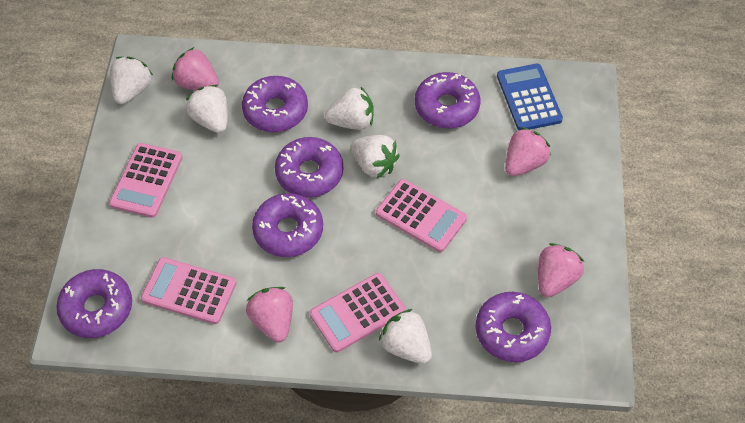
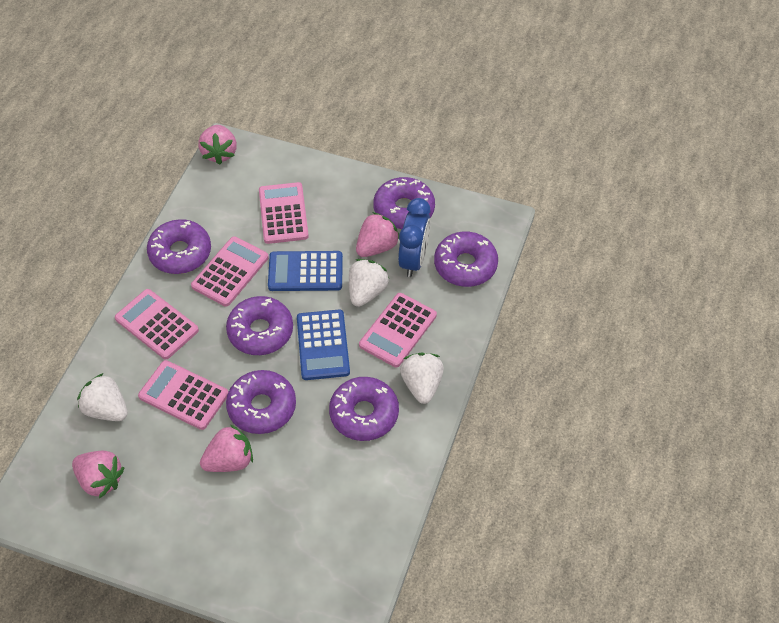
blue calculator: [497,64,563,130] = 1 -> [268,251,343,291] [297,310,350,380] = 2
blue clock: none = 0 -> [398,198,431,277] = 1
pink calculator: [109,143,183,218] [141,257,236,324] [310,273,406,353] [376,179,467,252] = 4 -> [115,289,199,359] [138,360,228,430] [191,236,269,307] [259,182,309,244] [359,293,437,368] = 5
white strawberry: [110,57,153,104] [186,85,228,133] [325,87,374,130] [351,135,399,179] [379,309,432,364] = 5 -> [77,373,128,421] [349,259,389,307] [400,352,444,404] = 3

